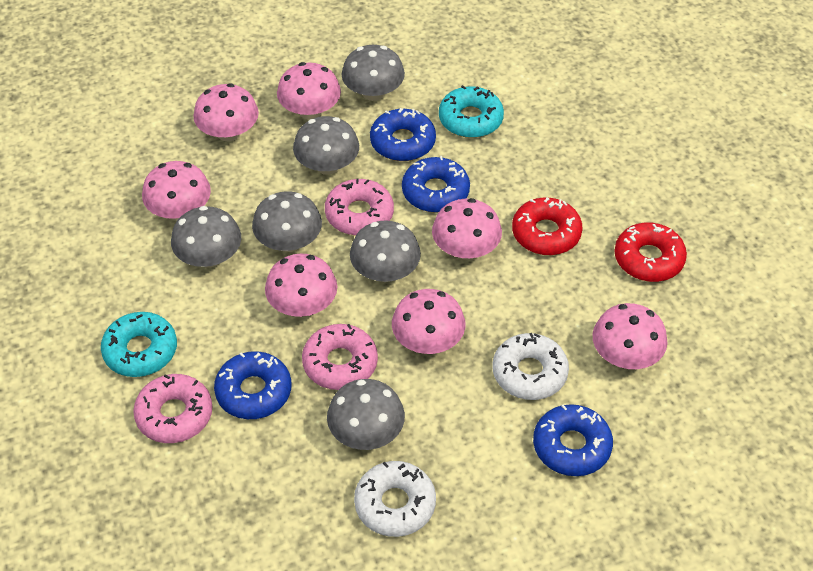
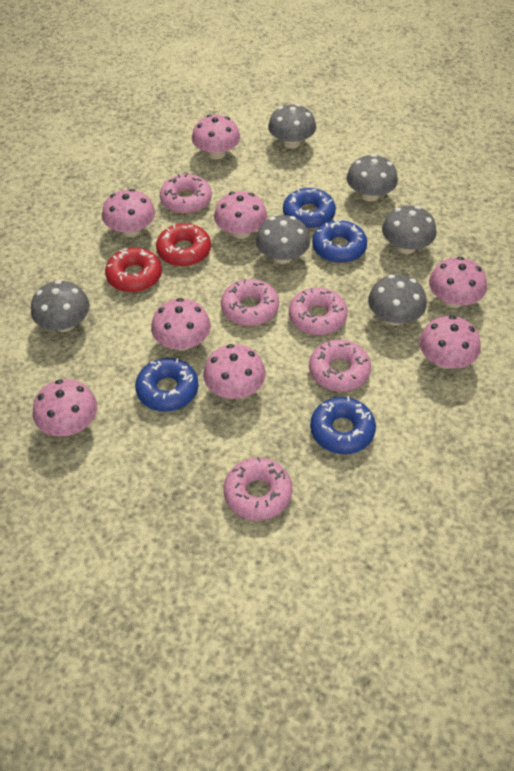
pink donut: [133,374,213,443] [302,324,378,390] [325,179,394,236] = 3 -> [160,173,212,214] [221,279,279,326] [224,457,293,521] [289,287,348,335] [309,339,371,392] = 5
pink mushroom: [142,161,211,220] [193,83,259,141] [265,254,337,317] [277,62,341,119] [392,289,465,354] [432,198,502,260] [593,303,668,369] = 7 -> [33,379,97,436] [102,189,155,237] [151,298,211,351] [192,114,240,160] [203,344,266,399] [214,191,267,239] [419,315,481,369] [429,257,487,308] = 8
turquoise donut: [101,312,177,377] [439,85,504,138] = 2 -> none = 0
white donut: [354,461,436,537] [493,333,569,400] = 2 -> none = 0

